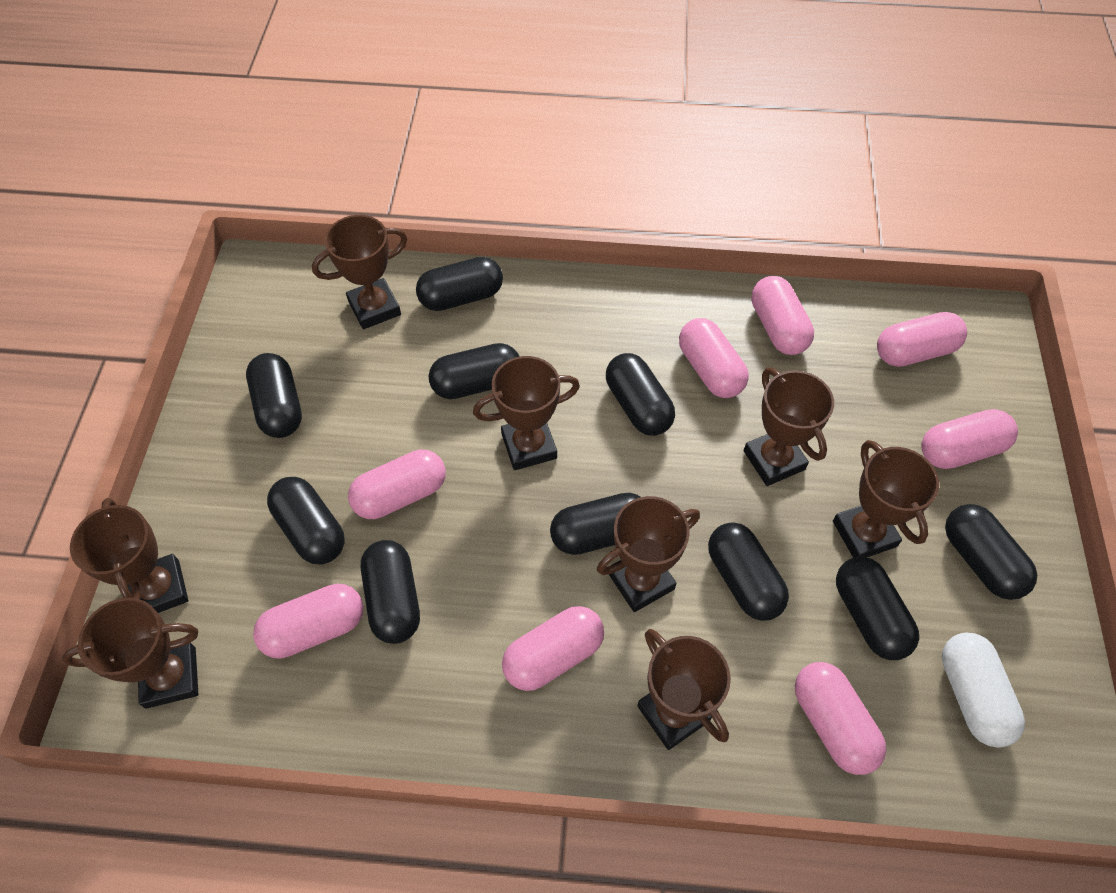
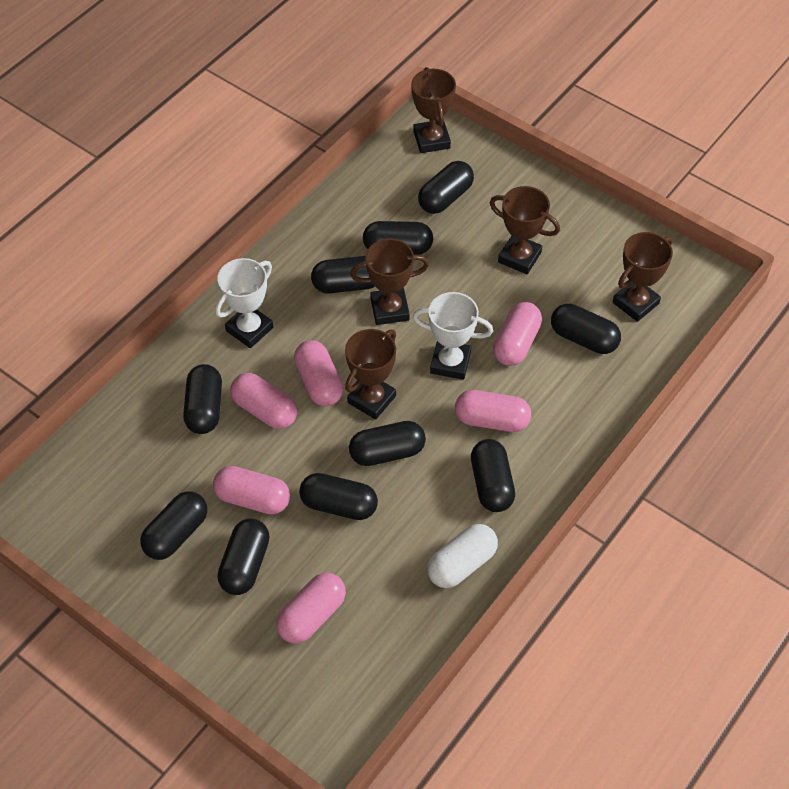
brown trophy: [62,598,198,709] [70,498,188,613] [312,215,407,329] [473,356,580,470] [597,496,700,612] [637,629,731,750] [744,367,834,486] [833,440,939,558] = 8 -> [345,329,396,420] [350,239,429,325] [411,67,456,153] [490,186,560,274] [612,232,673,322] = 5
pink capsule: [253,584,363,659] [348,450,446,519] [502,606,604,691] [679,318,749,398] [751,276,814,355] [795,662,886,775] [877,312,967,367] [921,409,1018,469] = 8 -> [213,466,290,515] [230,373,297,429] [276,573,346,643] [294,340,343,406] [455,390,531,432] [493,302,542,366] = 6
white trophy: none = 0 -> [215,258,273,348] [413,292,493,380] = 2

